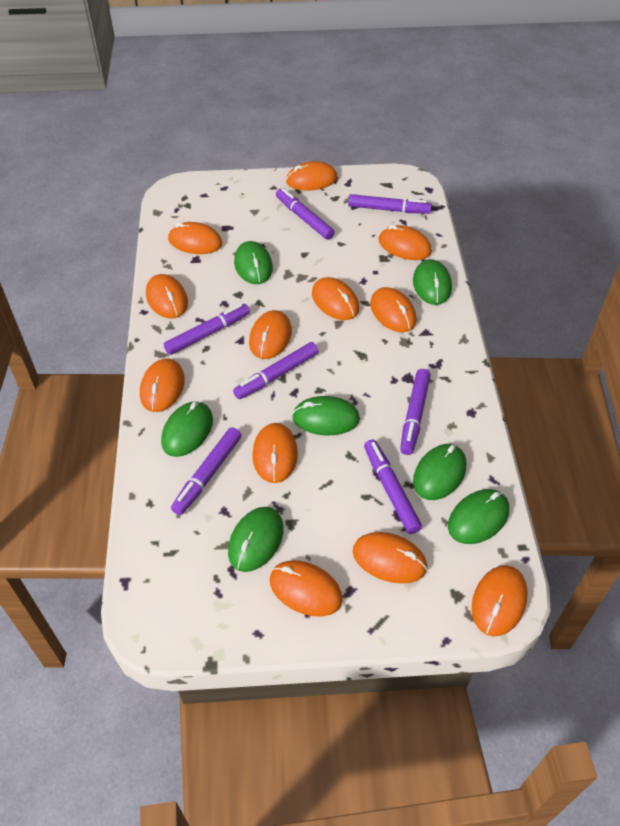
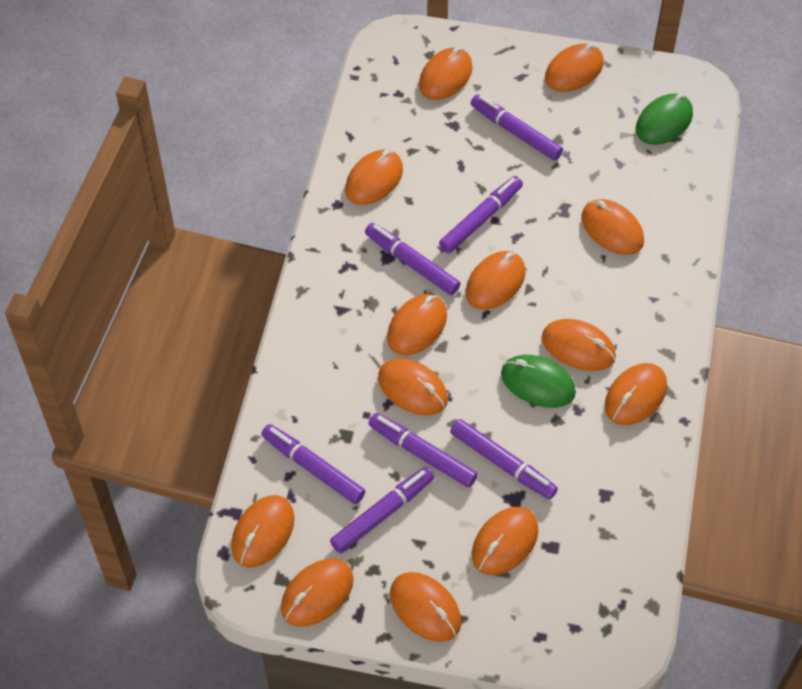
green mouse: [161,401,213,457] [228,507,284,572] [234,241,273,284] [292,396,360,435] [413,259,452,305] [413,444,466,500] [448,489,509,544] = 7 -> [501,355,576,408] [636,93,693,145] = 2
orange mouse: [140,358,185,412] [146,274,188,318] [168,222,223,254] [249,310,292,359] [252,423,298,483] [270,560,343,617] [286,161,337,191] [312,277,359,320] [353,532,427,584] [370,287,417,332] [378,225,432,260] [472,565,528,636] = 12 -> [231,495,295,567] [281,558,354,627] [345,150,403,205] [378,358,448,415] [387,294,447,355] [390,572,461,642] [419,47,473,100] [466,251,525,310] [472,507,538,575] [542,319,616,371] [545,44,604,92] [581,199,644,255] [605,363,667,425] = 13

